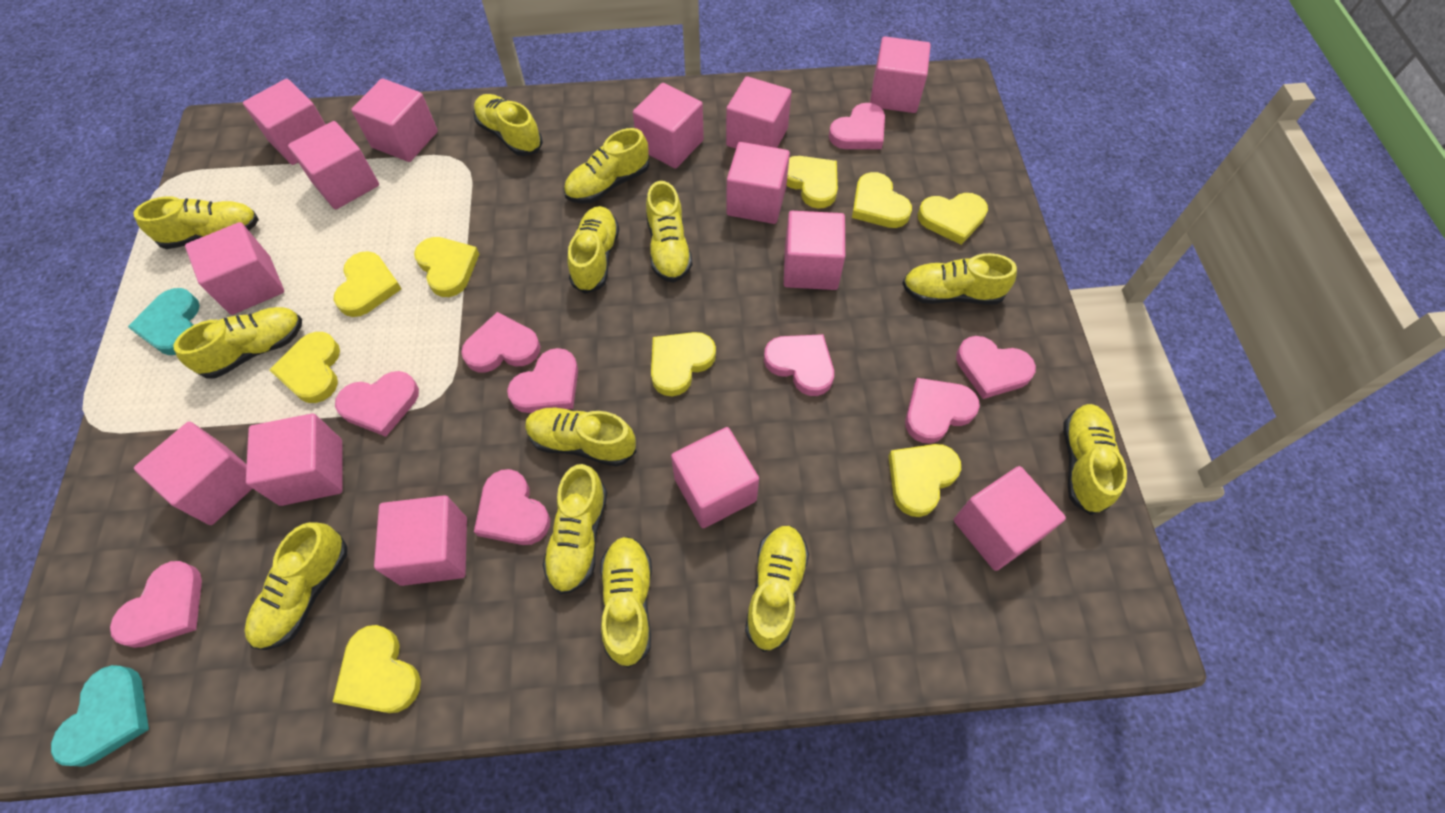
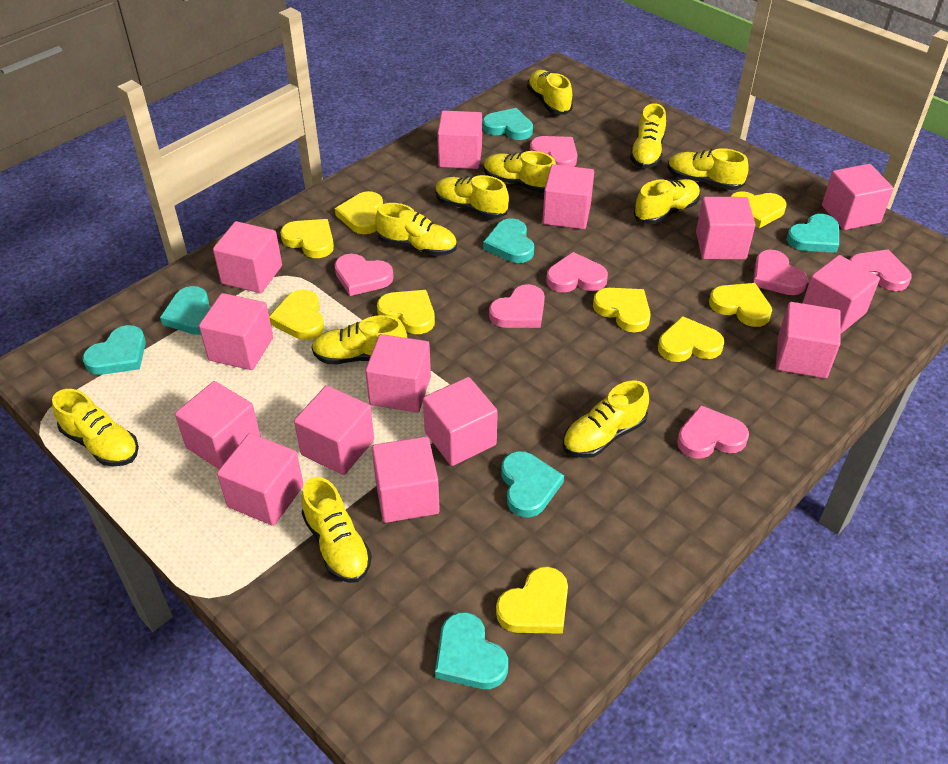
pink heart: [110,561,202,648] [335,371,419,437] [461,312,540,373] [474,469,550,545] [507,348,578,413] [764,334,834,396] [829,103,885,149] [905,378,980,444] [956,336,1036,399] = 9 -> [334,254,394,296] [489,284,545,328] [530,136,577,167] [546,252,608,293] [677,405,749,458] [753,250,808,295] [849,249,912,291] = 7
turquoise heart: [51,665,149,767] [128,288,200,355] = 2 -> [83,325,146,375] [160,286,211,335] [435,612,508,689] [482,108,533,140] [483,218,534,263] [501,451,564,517] [786,214,839,253] = 7
yellow shoe: [133,196,259,249] [173,307,302,379] [245,522,348,650] [473,94,543,156] [525,407,636,467] [543,464,607,594] [564,128,649,204] [567,206,619,294] [600,537,652,668] [646,181,693,283] [745,526,809,652] [902,253,1017,305] [1063,404,1127,515] = 13 -> [52,389,139,466] [302,477,372,583] [312,315,407,364] [375,203,457,256] [435,175,509,219] [484,151,556,193] [527,70,573,115] [563,380,649,458] [630,104,666,168] [634,179,700,224] [668,148,748,190] = 11

